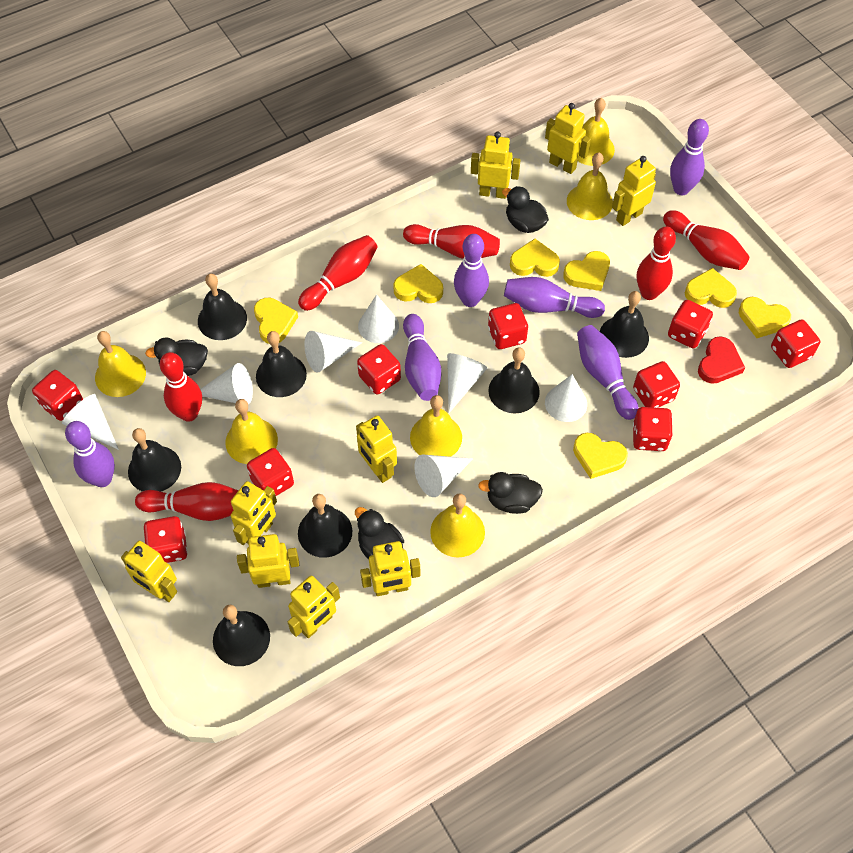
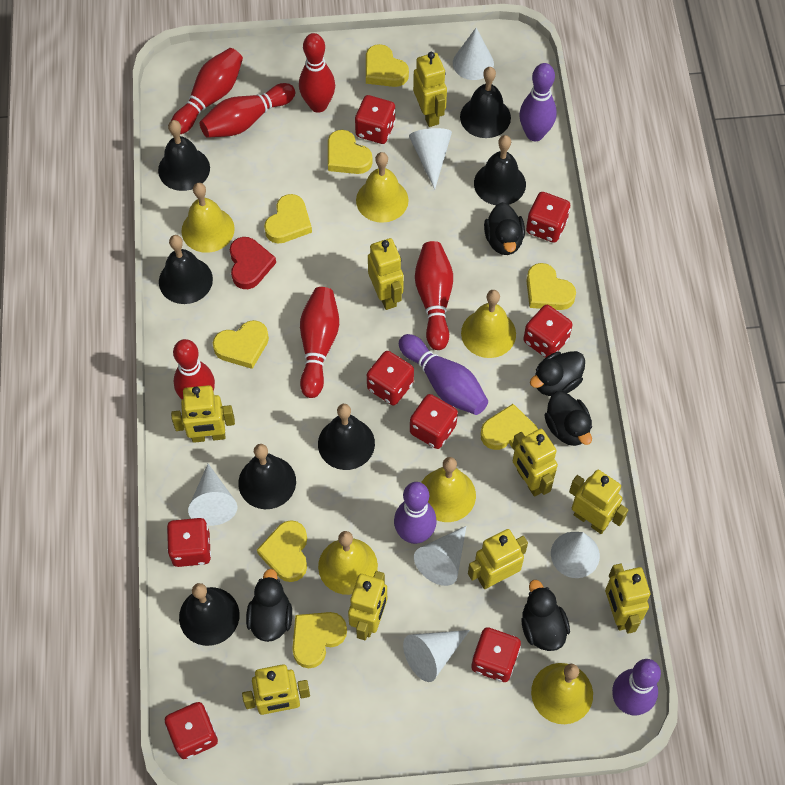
black duck: [145,338,208,376] [355,507,404,560] [478,472,543,514] [502,186,549,233] = 4 -> [246,569,292,642] [484,202,525,255] [521,580,570,651] [530,351,585,396] [544,391,592,446] = 5
purple bowling pin: [65,421,115,487] [403,314,441,401] [454,234,489,307] [504,277,605,318] [577,325,639,420] [670,119,709,195] = 6 -> [394,482,437,544] [399,334,488,415] [519,63,557,141] [612,659,661,715] = 4
red dice: [32,370,83,421] [144,516,188,563] [247,448,294,496] [357,344,401,395] [488,303,528,349] [633,361,680,408] [633,407,673,451] [668,300,713,349] [771,319,820,368] = 9 -> [165,702,218,759] [167,518,211,567] [355,95,395,144] [367,351,414,405] [410,394,458,449] [471,627,521,682] [523,305,573,358] [526,192,570,243] = 8
white cone: [62,394,119,450] [200,363,253,405] [304,331,362,372] [358,295,399,343] [414,455,473,497] [447,353,487,413] [545,374,587,422] = 7 -> [188,464,238,526] [403,630,470,682] [409,128,452,189] [414,526,466,586] [453,28,494,80] [551,532,600,578] = 6
yellow heart: [254,297,298,344] [393,264,443,303] [510,239,560,277] [563,251,610,291] [573,433,628,479] [685,268,737,308] [739,297,791,338] = 7 -> [213,320,269,369] [257,520,307,582] [264,194,312,244] [292,612,347,668] [328,130,373,174] [366,44,409,87] [480,404,538,450] [526,263,576,310] = 8

